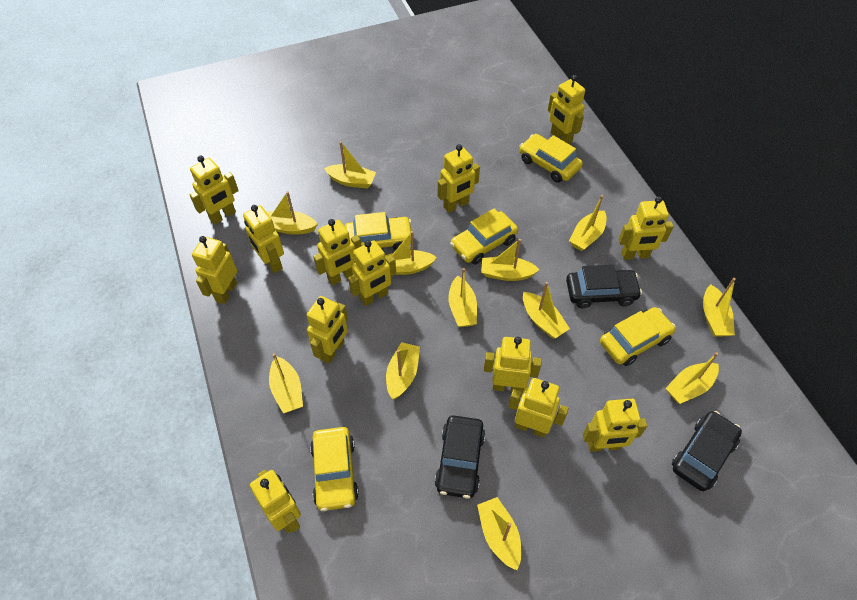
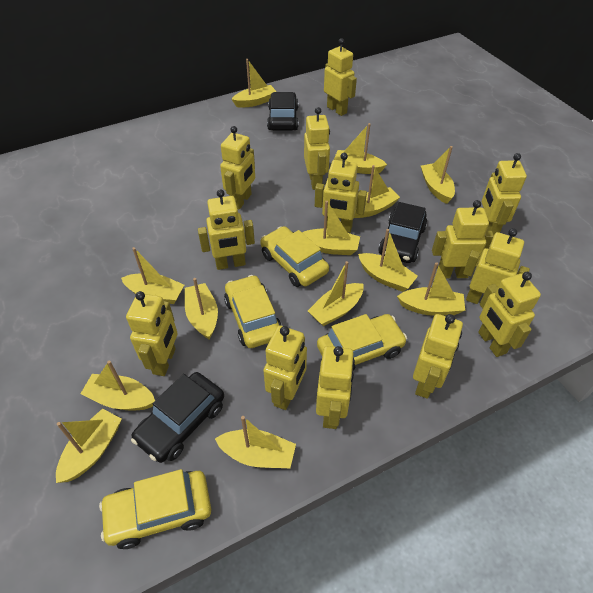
yellow boat: [266,191,318,235] [269,353,303,413] [324,141,376,188] [385,231,437,275] [386,342,420,399] [448,268,477,327] [477,497,521,570] [481,239,540,281] [523,282,570,339] [569,195,607,251] [666,352,719,404] [703,278,736,336] = 12 -> [56,408,122,483] [80,361,155,411] [121,247,184,304] [185,278,218,339] [215,416,296,468] [232,59,277,108] [302,201,360,255] [308,261,363,326] [334,123,387,174] [354,165,400,218] [358,229,418,292] [397,262,465,316] [421,146,455,204] = 13
yellow car: [310,427,359,511] [345,212,414,251] [450,208,518,264] [519,134,583,183] [600,307,676,366] = 5 -> [99,469,211,549] [224,275,282,348] [260,226,329,287] [317,314,407,371] = 4

